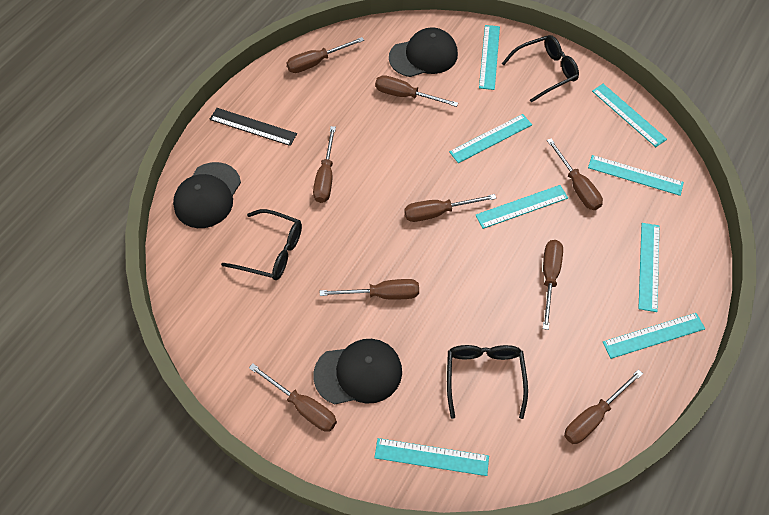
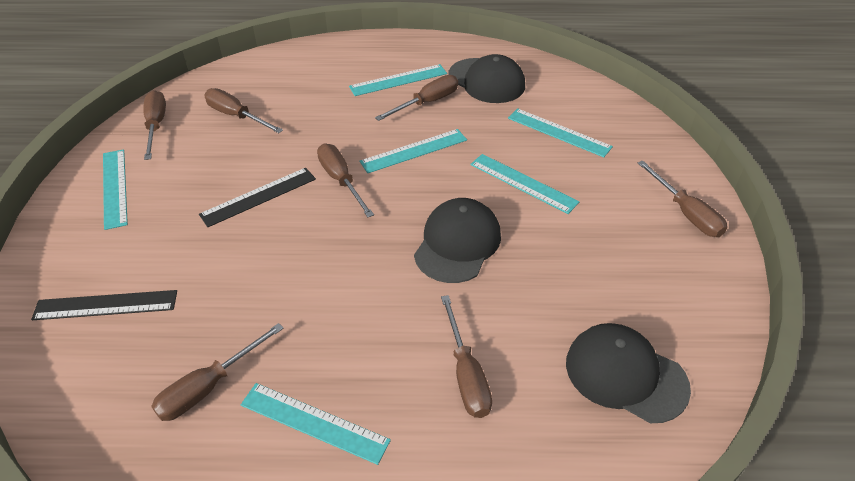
black glasses: [221,209,302,280] [447,345,528,419] [502,35,579,103] = 3 -> none = 0
black ruler: [209,108,297,146] = 1 -> [31,290,177,320] [199,168,316,227] = 2
brown screwdriver: [249,363,337,432] [287,37,364,73] [313,126,336,203] [320,279,419,300] [375,75,458,107] [404,194,496,222] [543,240,563,330] [547,138,603,210] [564,369,643,444] = 9 -> [143,90,166,160] [151,323,284,421] [204,88,283,133] [317,144,374,217] [375,75,458,121] [441,295,492,418] [638,161,727,237] = 7
turquoise ruler: [374,438,489,476] [449,114,532,163] [475,185,568,229] [479,25,500,90] [588,155,684,196] [592,84,667,147] [603,313,705,359] [638,223,659,312] = 8 -> [103,149,128,230] [241,383,391,465] [349,64,447,96] [360,129,467,173] [470,154,579,214] [508,108,613,157] = 6

